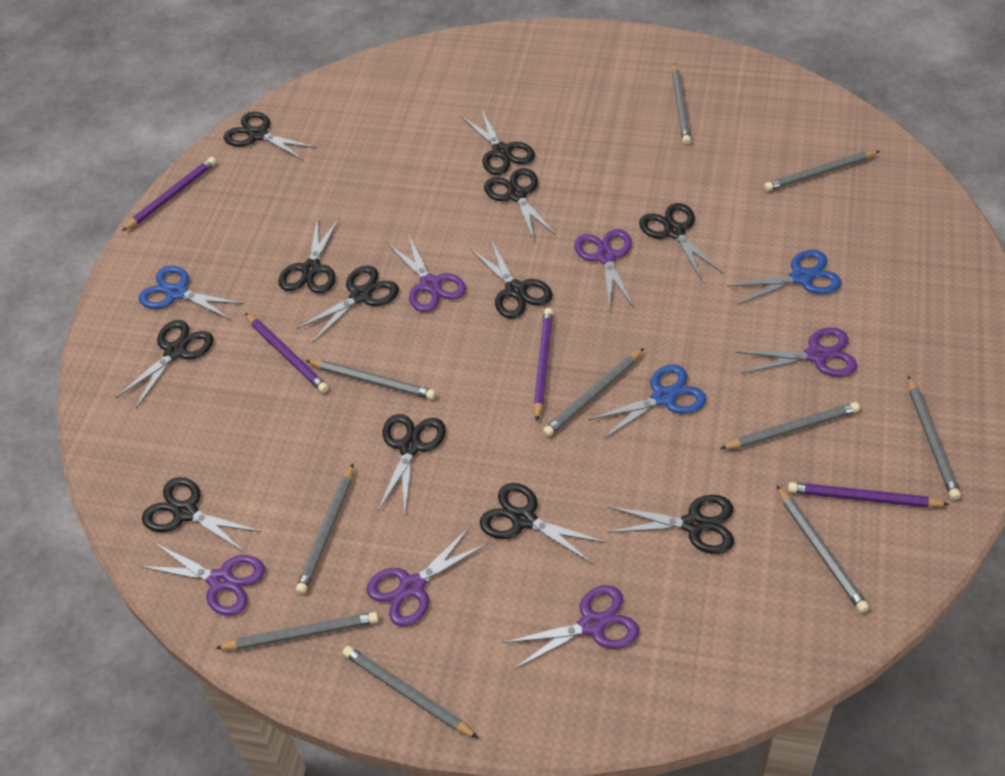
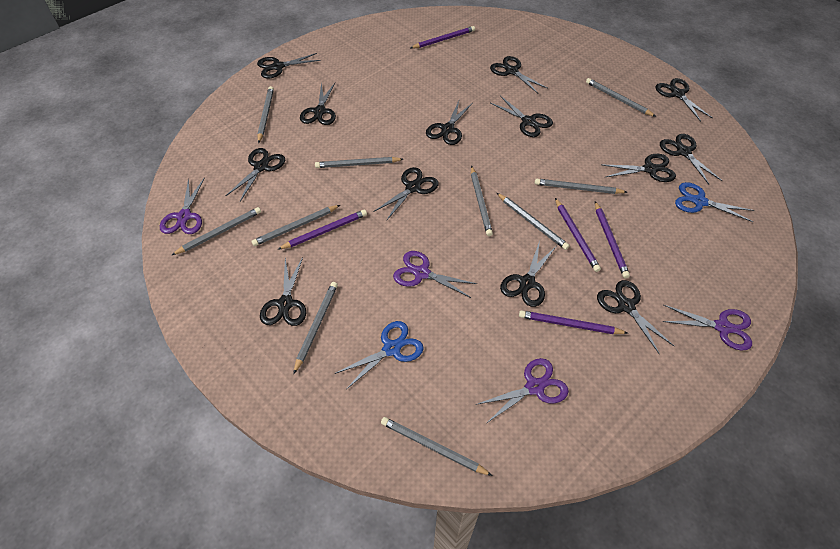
black scissors: [116,320,213,408] [142,477,261,553] [224,111,317,160] [278,216,340,294] [296,265,399,343] [378,414,446,512] [462,109,535,175] [470,239,553,319] [480,483,606,564] [484,168,556,241] [607,495,734,554] [639,203,723,281] = 12 -> [226,148,285,201] [257,53,320,78] [260,257,306,326] [300,82,336,125] [374,167,439,220] [426,101,473,145] [490,56,548,93] [490,96,553,137] [500,240,556,307] [597,280,674,355] [601,154,676,182] [656,78,713,122] [660,134,722,185] = 13
blue scissors: [138,266,244,320] [588,364,706,440] [727,250,841,305] = 3 -> [335,321,424,389] [675,182,754,222] = 2
purple pencil: [122,157,216,231] [245,313,329,393] [533,308,553,422] [788,482,950,508] = 4 -> [277,210,367,250] [411,26,475,49] [519,310,628,334] [555,198,601,272] [595,201,630,278] = 5
purple scissors: [139,543,265,616] [366,526,489,626] [387,234,466,312] [503,585,639,669] [574,229,634,310] [736,327,857,377] = 6 -> [160,178,205,234] [393,251,477,298] [475,358,569,423] [662,305,752,350] = 4

